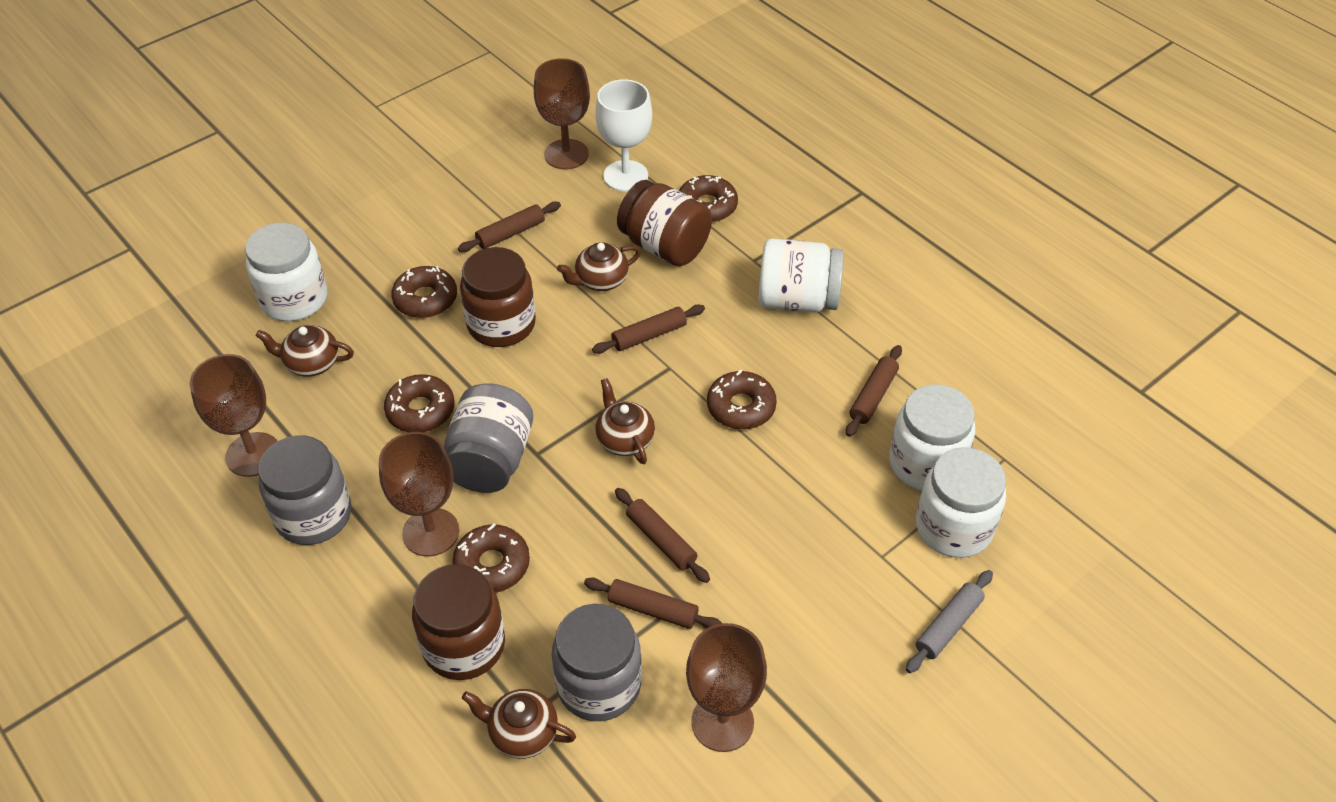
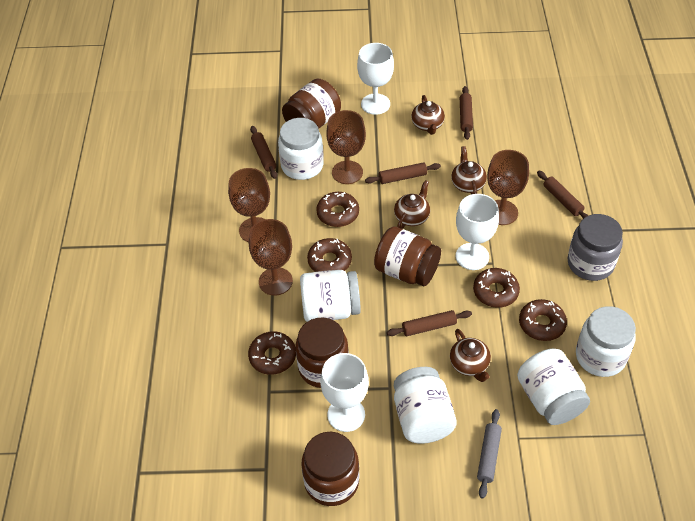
brown jar: [412,564,505,680] [460,247,536,347] [617,180,712,266] = 3 -> [282,79,341,129] [295,317,349,388] [302,432,359,506] [374,226,441,286] = 4
grey jar: [258,435,351,545] [444,383,533,493] [552,604,642,721] = 3 -> [567,214,623,281] = 1
white goblet: [596,79,652,191] = 1 -> [320,353,369,432] [357,43,394,115] [456,194,499,270] = 3
white jar: [245,223,327,321] [759,239,844,313] [889,384,975,491] [916,447,1006,558] = 4 -> [278,118,324,180] [300,270,361,322] [394,367,457,444] [517,349,590,425] [576,306,636,377] = 5

